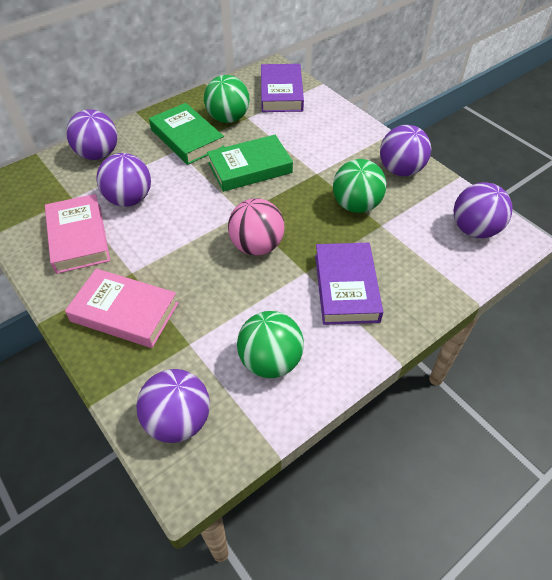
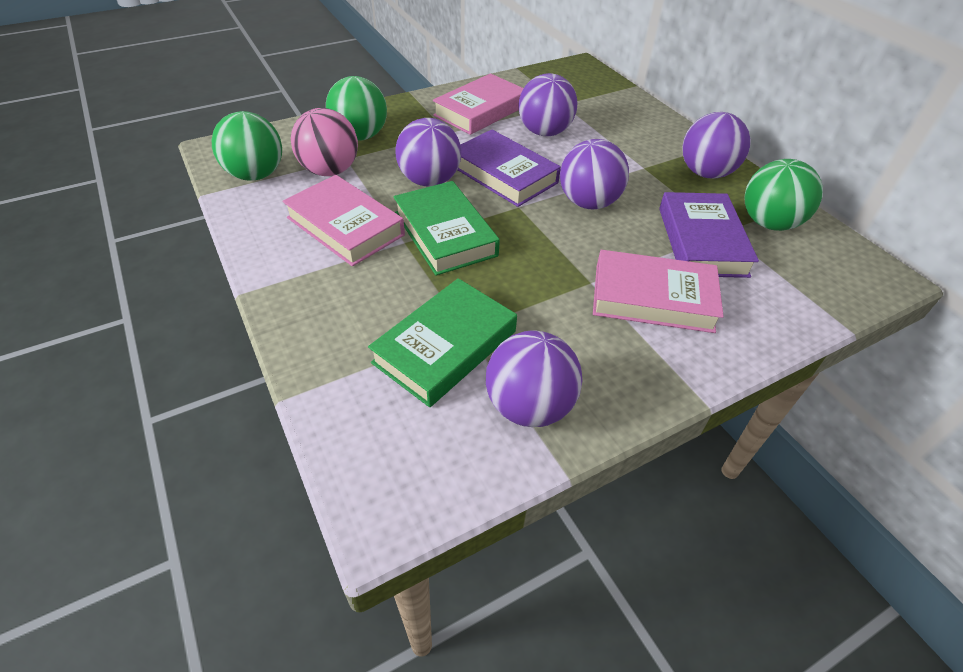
pink book: [45,194,110,274] [65,268,178,348] = 2 -> [282,175,405,266] [433,73,523,135] [593,250,724,333] = 3

